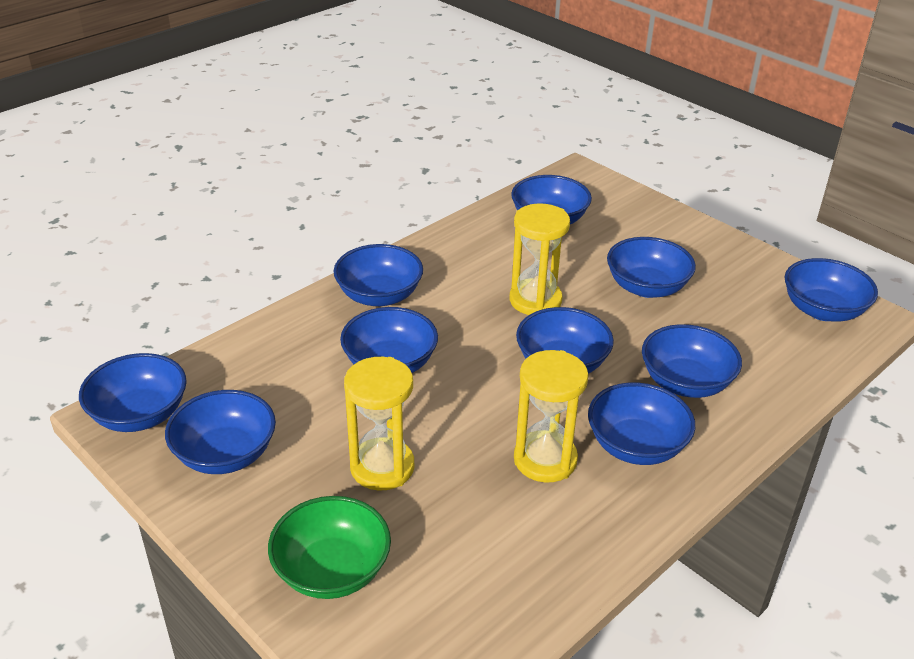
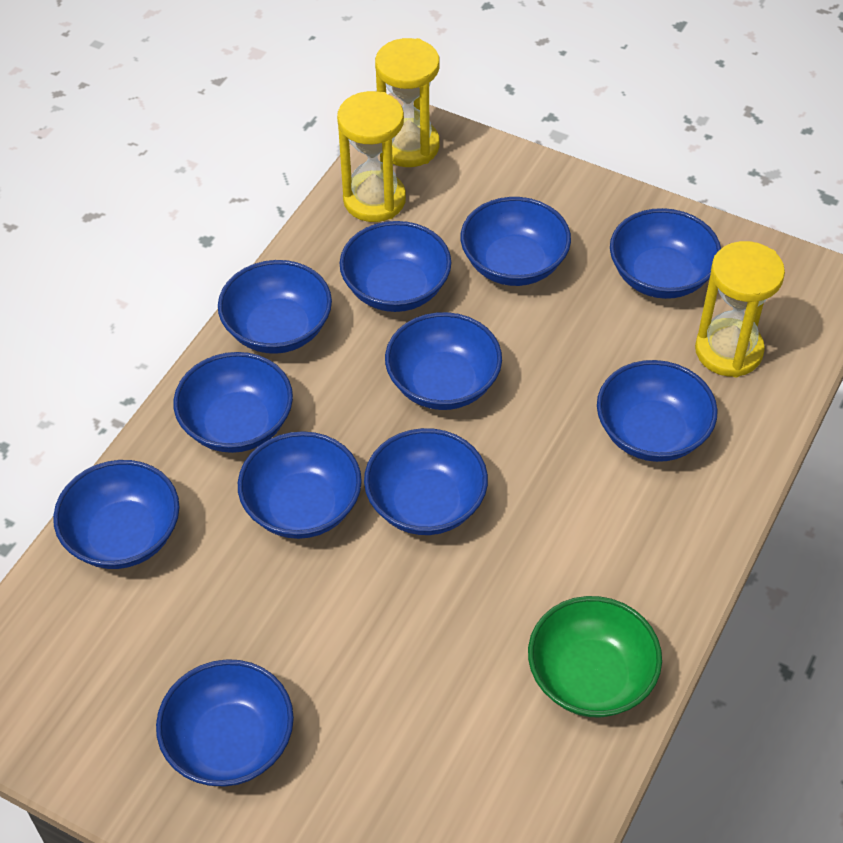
blue bowl: [79,353,187,432] [165,390,276,474] [334,244,423,306] [340,307,438,373] [511,175,592,224] [516,307,614,374] [588,383,695,465] [607,237,696,298] [642,324,742,398] [785,258,878,322] = 10 -> [53,460,180,569] [156,659,294,787] [173,352,293,453] [218,260,332,354] [238,431,362,539] [340,221,452,312] [364,428,488,535] [385,312,502,410] [460,197,571,286] [597,360,718,462] [610,208,721,299] = 11

